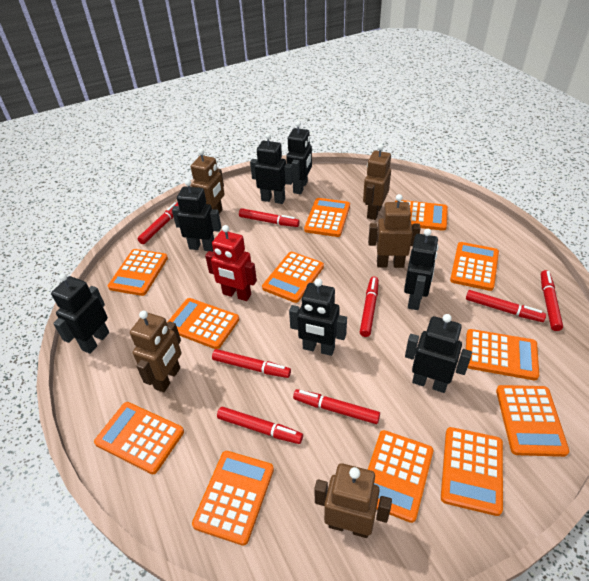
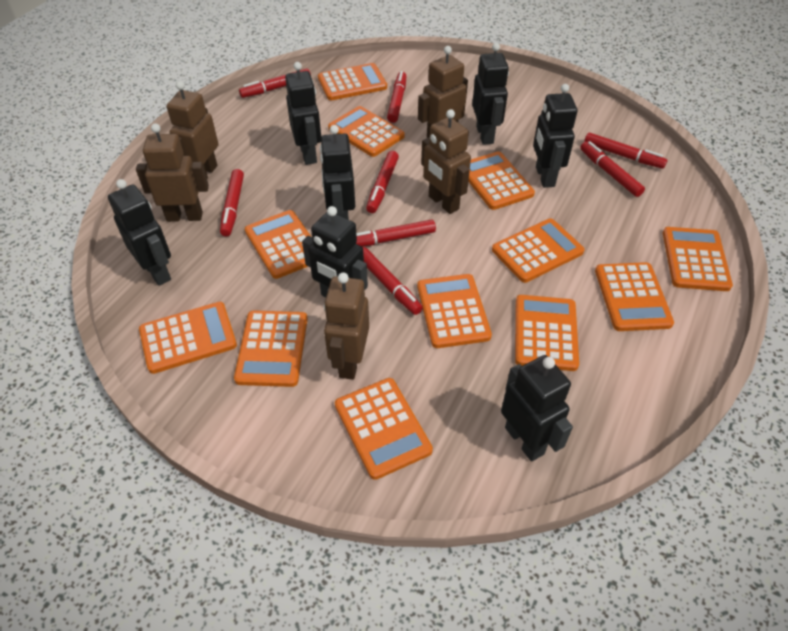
red robot: [205,225,257,301] = 1 -> none = 0

